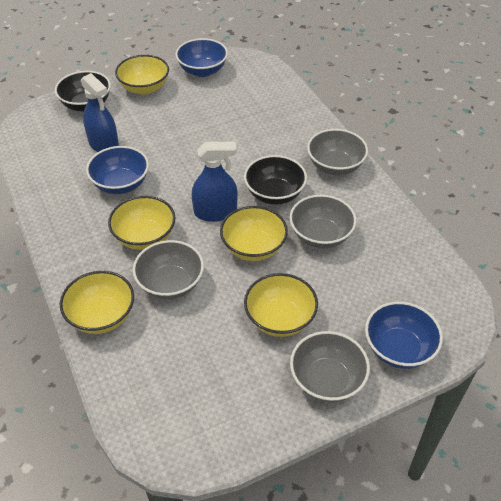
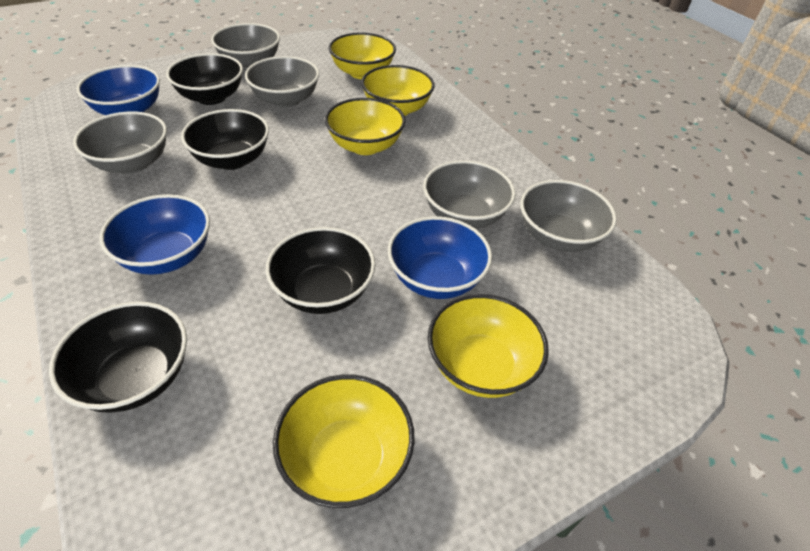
black bowl: [55,71,111,112] [244,155,307,205] = 2 -> [49,302,187,413] [166,53,243,105] [181,109,269,170] [266,227,375,314] = 4
blue spray bottle: [81,73,119,152] [192,142,238,222] = 2 -> none = 0
grey bowl: [133,240,204,300] [289,195,356,249] [290,331,370,402] [307,129,368,175] = 4 -> [73,112,167,174] [211,23,280,70] [245,56,319,108] [423,160,516,229] [520,180,617,252] = 5

